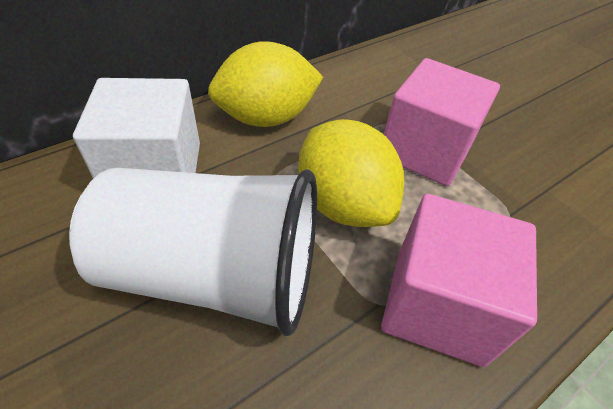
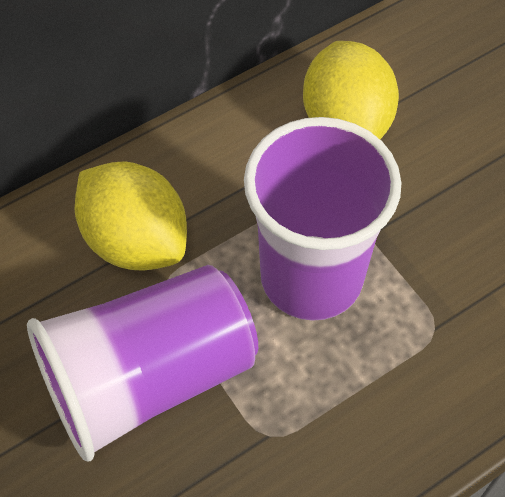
pink cube: [381,194,537,367] [384,58,500,186] = 2 -> none = 0
purple cup: none = 0 -> [27,265,258,462] [244,117,401,321] = 2
white cube: [73,78,200,179] = 1 -> none = 0
white cup: [69,168,317,336] = 1 -> none = 0

